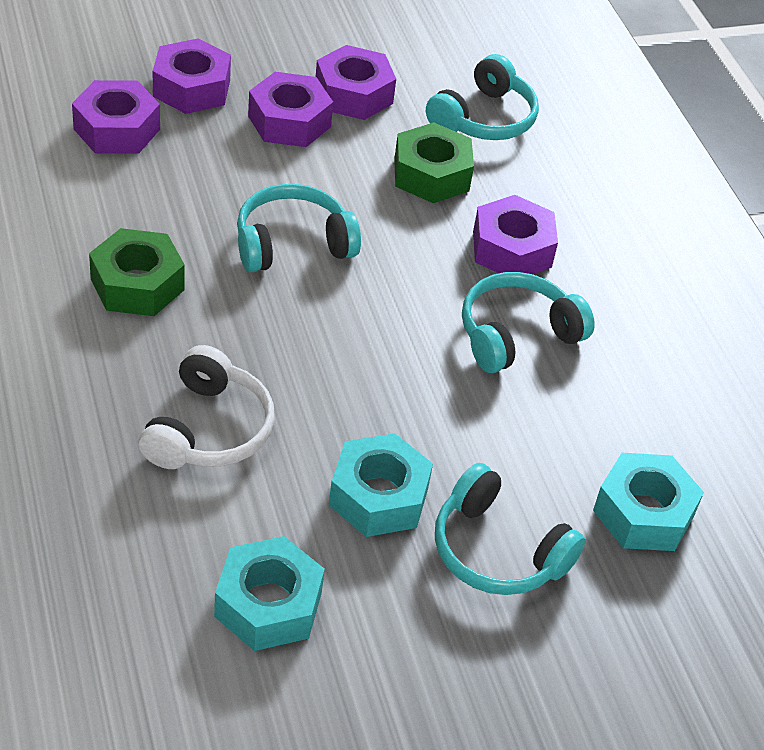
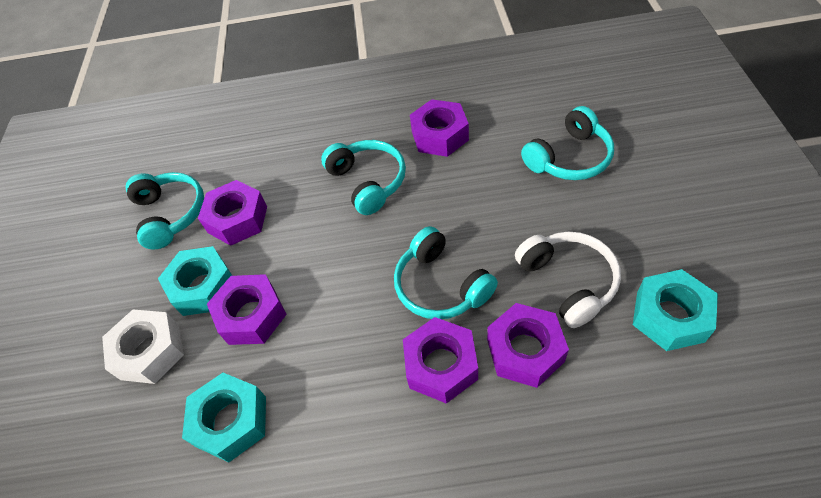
green nut: [89,228,185,316] [394,123,474,203] = 2 -> none = 0
white nut: none = 0 -> [102,310,184,384] = 1

